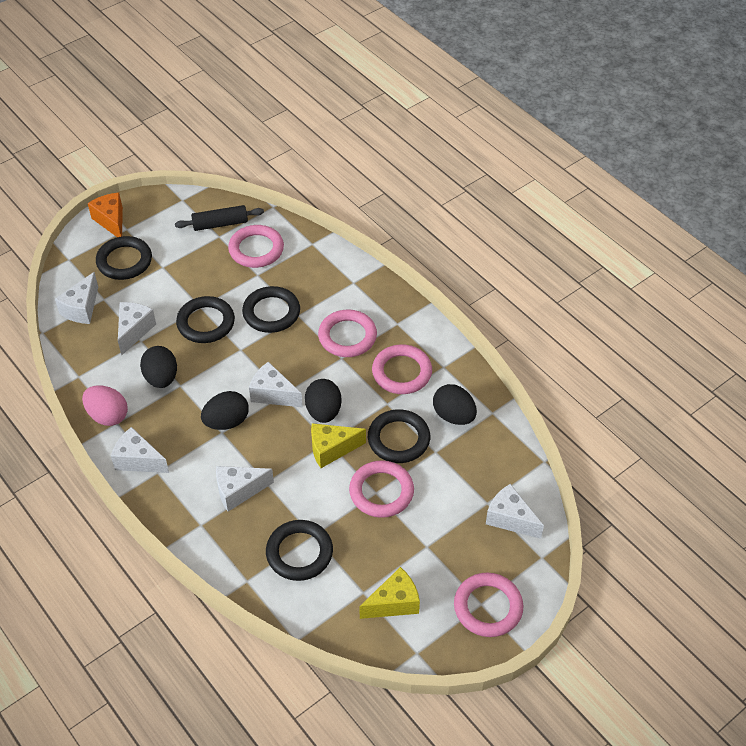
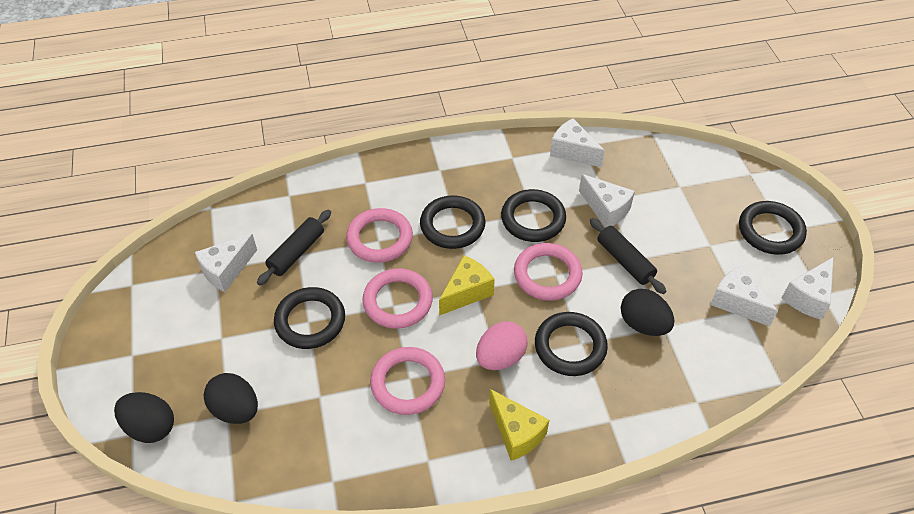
black egg: [140,346,177,388] [201,391,249,430] [305,379,342,423] [433,384,477,425] = 4 -> [114,392,174,443] [204,373,258,424] [621,289,674,336] = 3
black rolling pin: [175,205,264,231] = 1 -> [257,210,331,285] [590,218,666,294] = 2
orange cheese: [88,193,123,237] = 1 -> none = 0
pink ring: [228,225,284,268] [318,310,377,357] [349,460,414,518] [372,344,432,394] [454,573,523,637] = 5 -> [346,208,413,263] [362,268,433,329] [370,347,445,415] [514,243,583,300] = 4
white cheese: [55,272,98,324] [111,427,169,473] [118,302,156,356] [216,466,274,512] [249,362,303,407] [486,484,544,539] = 6 -> [195,234,257,292] [550,118,605,167] [579,174,635,228] [710,265,778,326] [782,257,833,320] = 5

